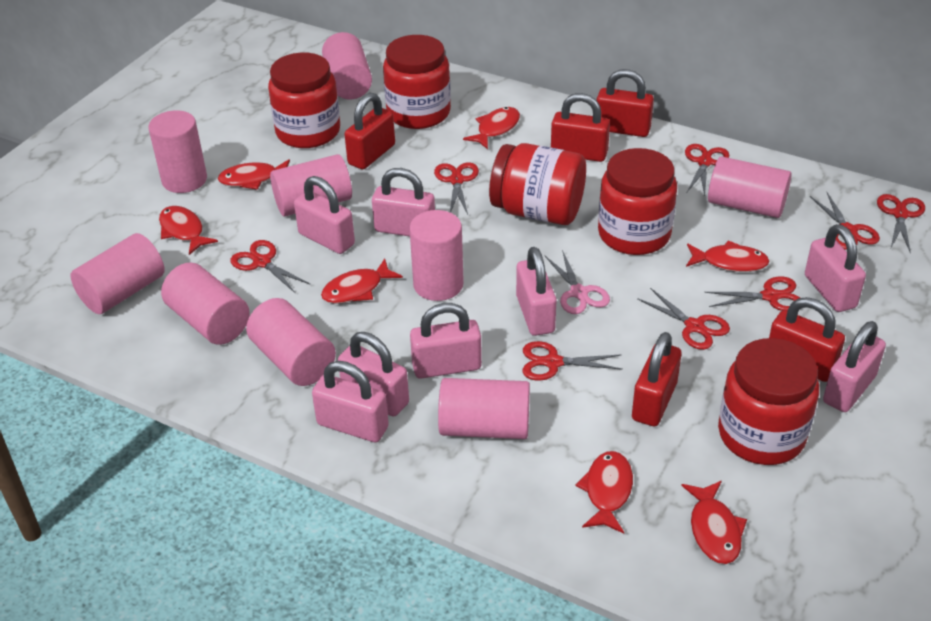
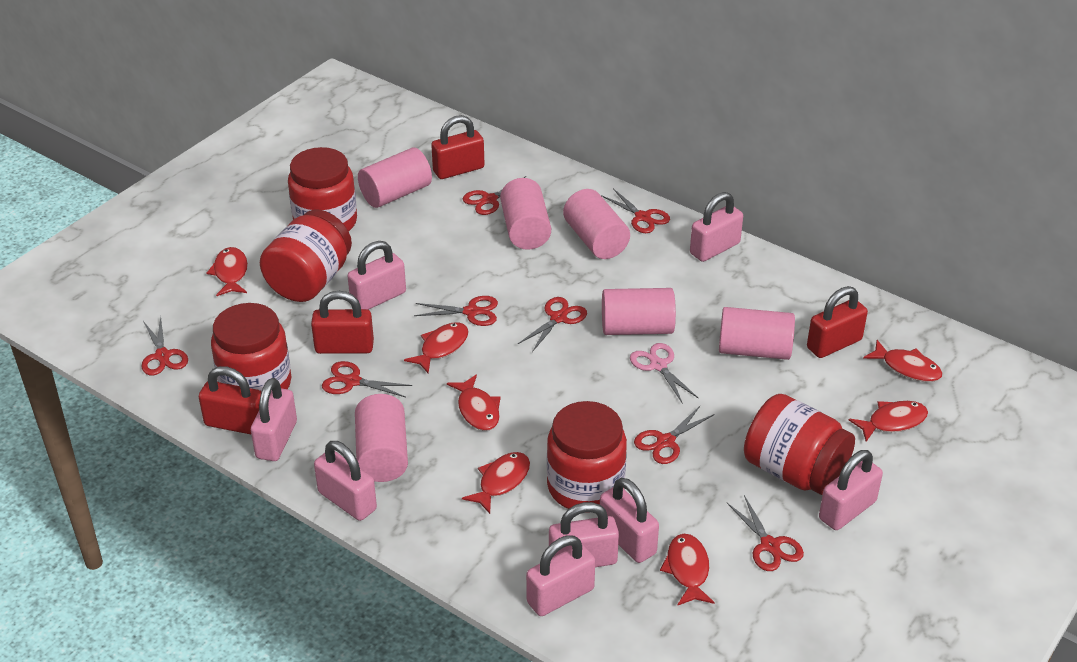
pink cylinder: [70,233,165,314] [148,110,207,193] [161,263,250,345] [246,298,336,386] [270,154,352,217] [322,32,372,100] [409,210,464,301] [438,378,530,439] [708,156,792,218] = 9 -> [355,394,408,482] [358,148,432,208] [500,178,551,250] [563,189,630,259] [602,288,676,335] [719,307,795,360] = 6
red padlock: [344,93,395,169] [551,93,610,162] [597,69,654,137] [632,332,681,426] [769,297,845,382] = 5 -> [199,366,262,434] [311,291,374,354] [431,115,485,179] [807,286,868,358] = 4

